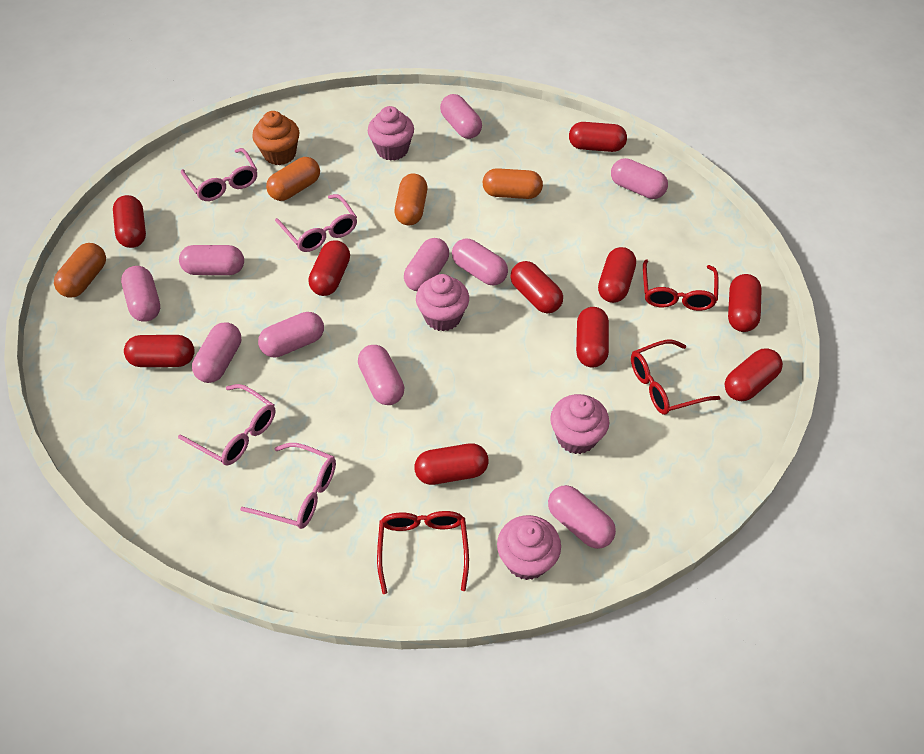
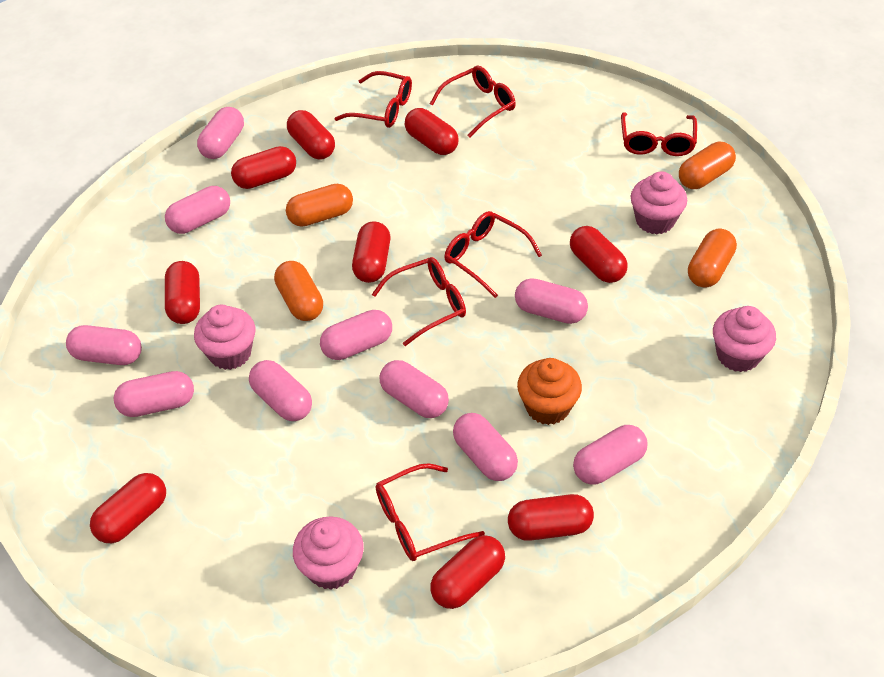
pink glasses: [178,384,275,465] [181,148,257,201] [240,443,336,529] [275,194,357,252] = 4 -> none = 0
red capsule: [113,195,146,248] [124,335,195,367] [309,240,350,296] [414,443,489,485] [510,261,563,313] [569,122,627,152] [576,307,609,368] [598,247,636,303] [725,348,783,401] [728,274,762,332] = 10 -> [90,473,166,543] [165,261,200,324] [231,146,296,189] [287,110,335,159] [352,221,391,283] [405,108,459,155] [430,535,505,609] [508,494,594,541] [570,226,628,283] = 9
red glasses: [377,511,469,594] [631,340,721,415] [643,259,719,311] = 3 -> [334,71,412,128] [372,257,466,346] [376,464,485,561] [430,66,516,138] [444,211,542,298] [621,112,697,156] = 6

